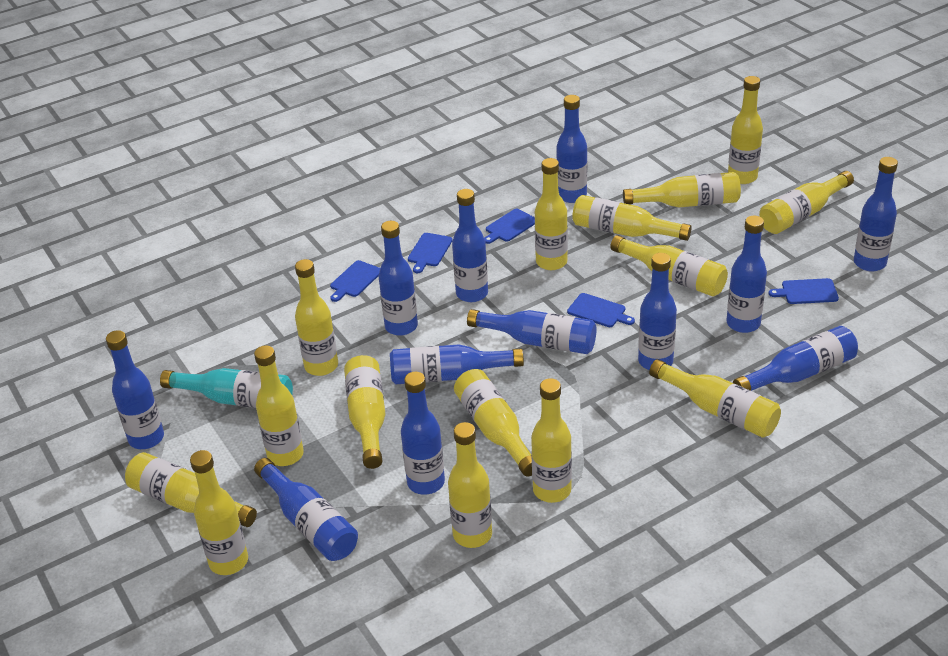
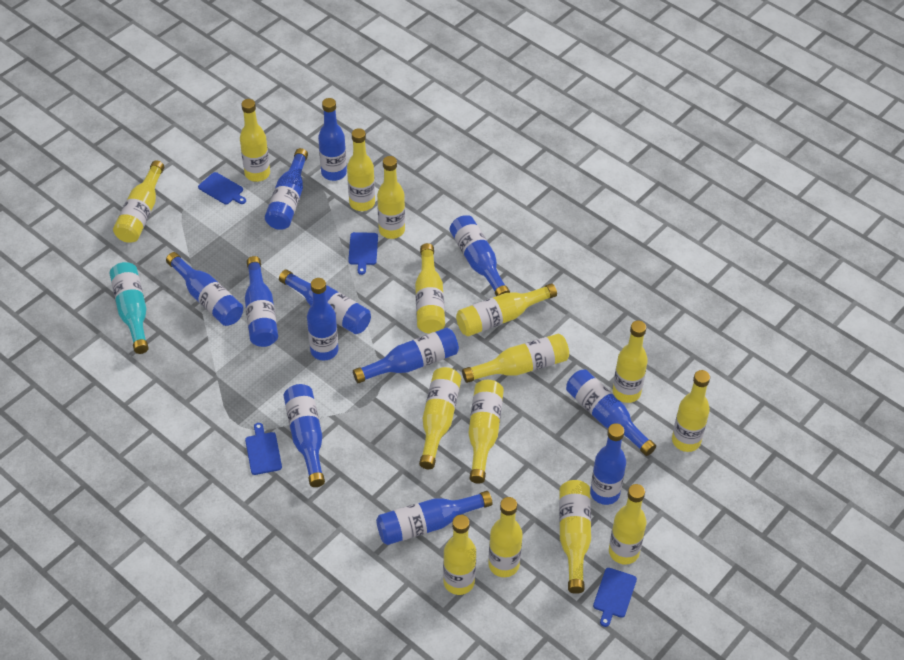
blue cutting board: [330,260,380,302] [408,233,453,273] [484,209,535,244] [567,293,635,327] [769,278,839,304] = 5 -> [198,172,246,204] [245,423,282,475] [348,232,378,275] [593,568,637,627] = 4

